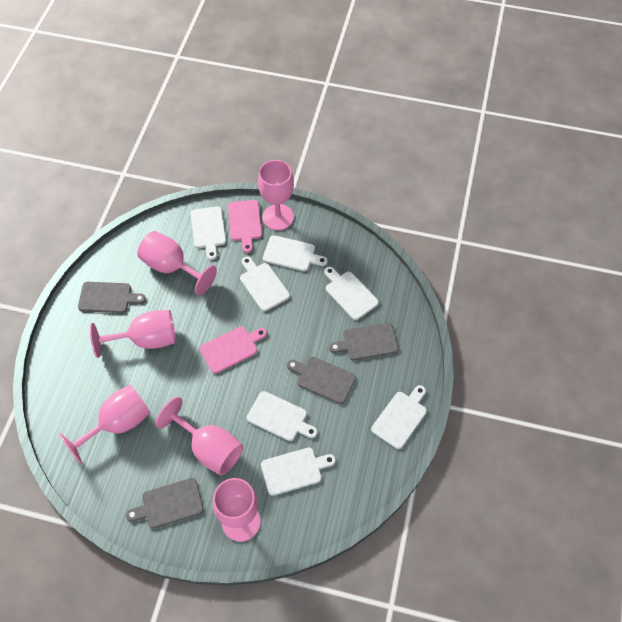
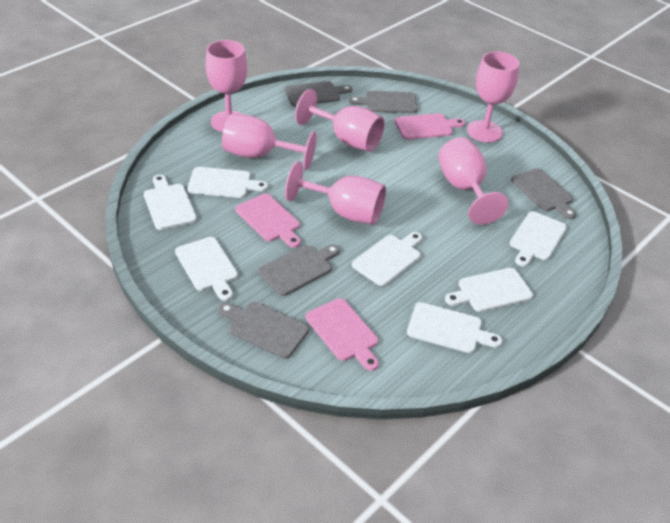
grey cutting board: [78,282,146,313] [126,478,204,529] [287,357,356,404] [329,322,399,360] = 4 -> [219,302,309,359] [258,245,340,296] [285,81,353,106] [349,91,418,113] [511,168,576,219] = 5
pink cutting board: [200,326,267,374] [228,200,262,253] = 2 -> [236,194,301,248] [306,298,379,371] [395,113,465,140] = 3

